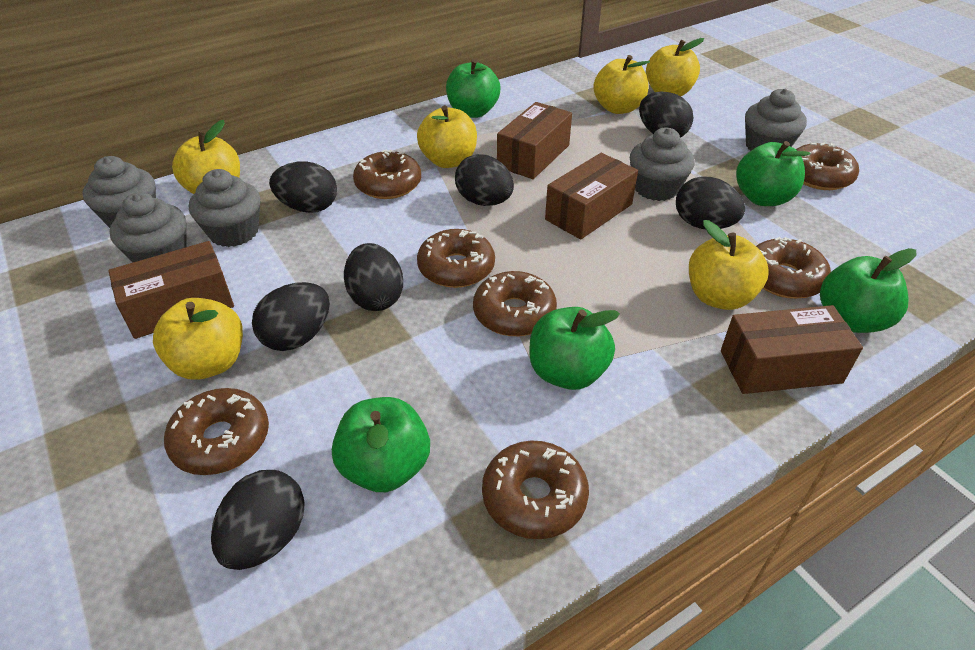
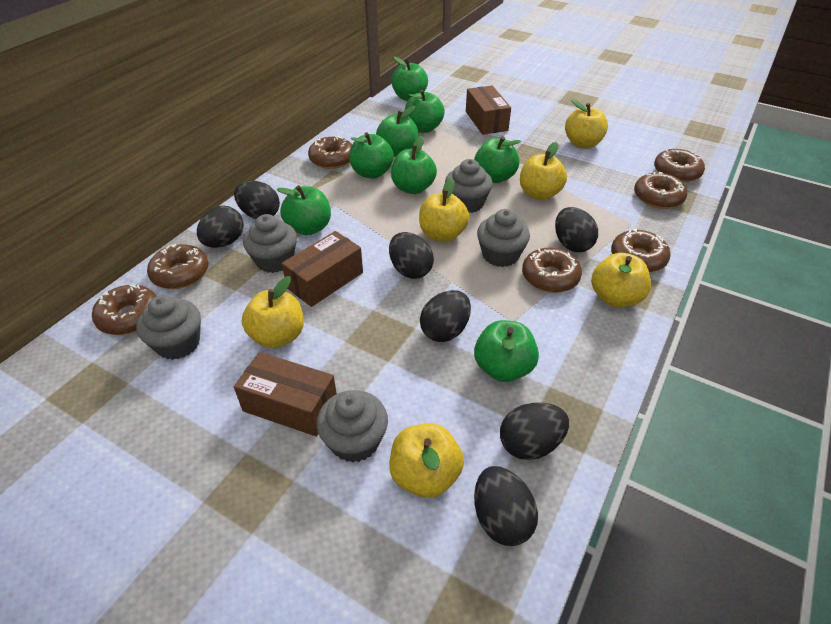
brown box: [108,241,234,339] [497,102,572,179] [545,153,638,239] [721,305,863,394] = 4 -> [234,352,337,436] [282,231,363,307] [466,85,511,135] = 3
green apple: [332,397,430,492] [446,59,500,118] [529,307,620,390] [736,141,810,206] [820,248,917,333] = 5 -> [277,185,331,235] [350,132,394,179] [376,106,418,157] [391,56,428,101] [391,135,437,194] [405,90,445,133] [474,136,521,183] [474,320,539,382] = 8

